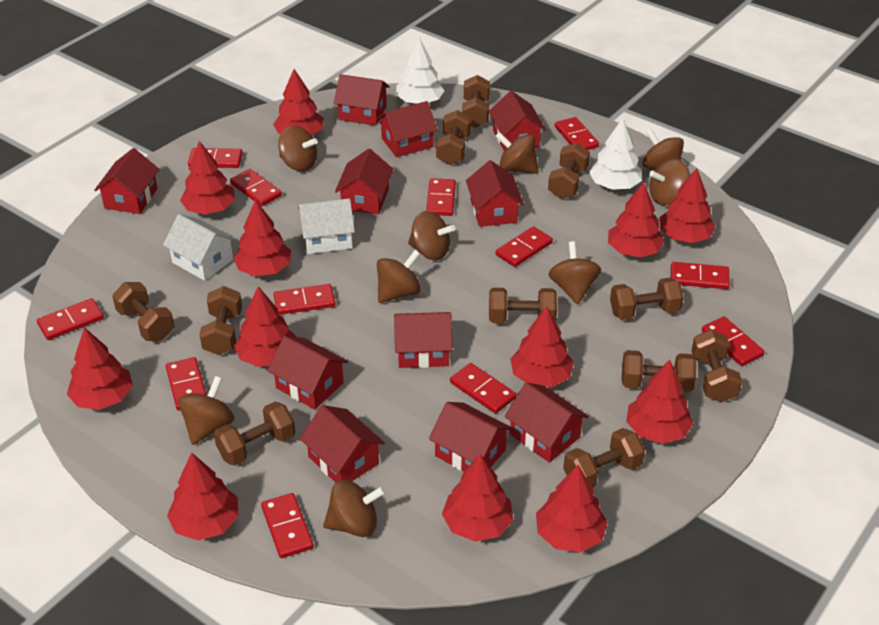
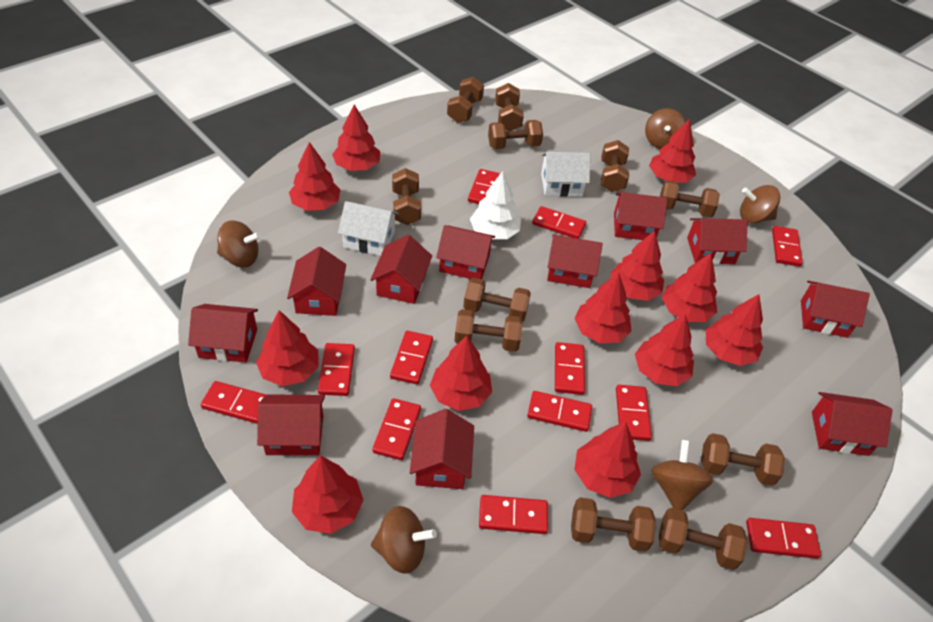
brown spinning top: [178,376,234,445] [278,126,318,171] [323,479,386,537] [377,250,421,303] [408,211,455,260] [495,132,539,174] [548,241,601,305] [642,128,684,170] [649,159,690,205] = 9 -> [217,220,261,268] [371,506,437,574] [645,108,685,149] [651,440,713,510] [740,185,780,223] = 5
white tree: [396,37,444,104] [589,118,642,190] = 2 -> [470,171,521,239] = 1

